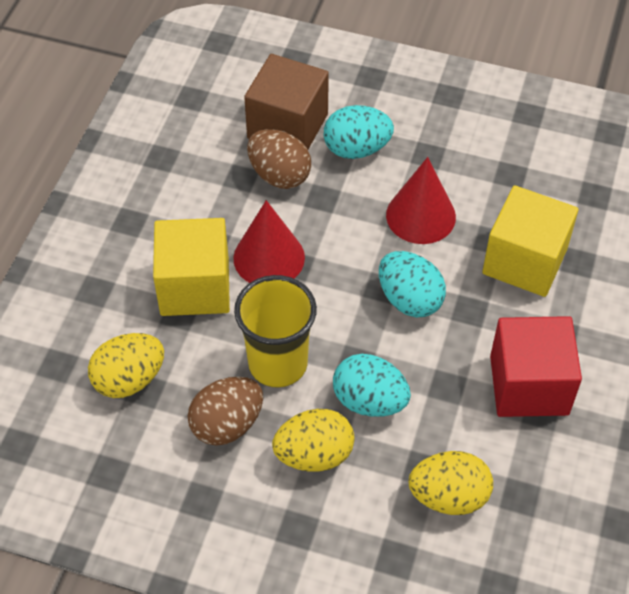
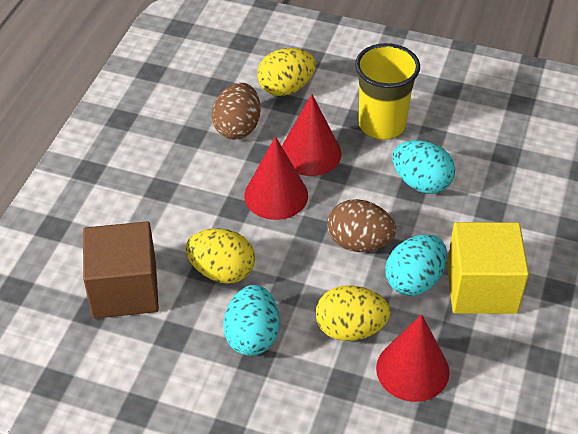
red cone: [233,200,305,283] [386,157,456,244] = 2 -> [244,136,308,220] [282,94,341,176] [376,314,450,402] = 3
red cube: [490,316,582,417] = 1 -> none = 0
yellow cube: [153,218,230,316] [482,185,578,297] = 2 -> [447,222,529,314] = 1

